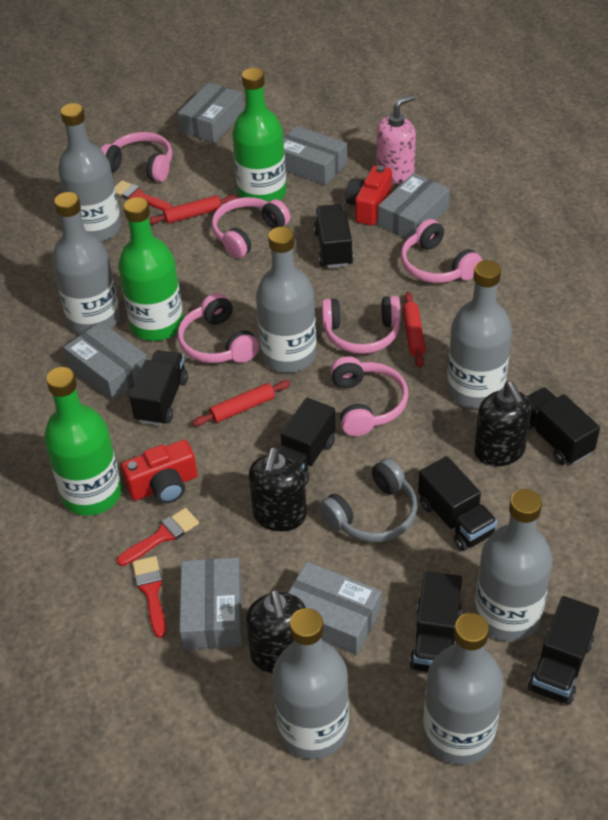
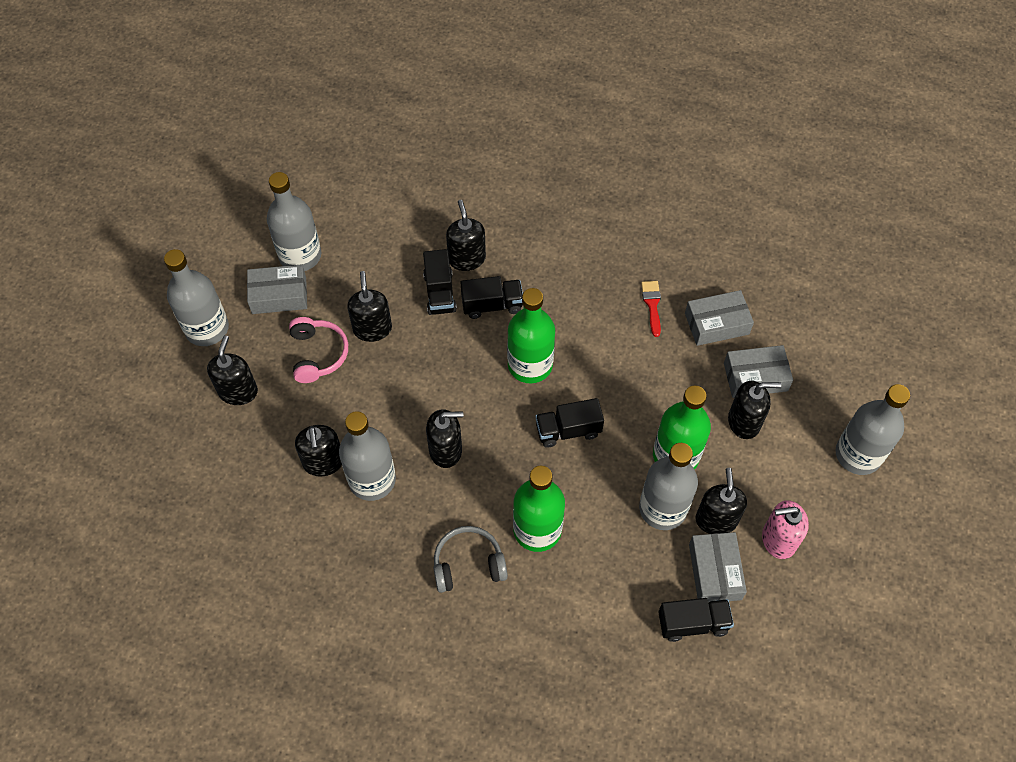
black soap dispenser: [246,589,306,673] [249,448,307,532] [474,382,532,466] = 3 -> [207,335,258,405] [295,425,342,477] [347,271,392,342] [426,409,463,468] [446,200,486,271] [695,468,747,534] [728,381,781,439] = 7
black truck: [129,350,188,426] [278,398,336,486] [314,204,354,268] [409,571,462,672] [418,456,497,551] [526,387,600,465] [528,596,599,705] = 7 -> [423,249,457,315] [460,276,523,319] [535,398,604,448] [658,598,734,642] = 4
grey bottle: [52,192,120,334] [58,103,121,242] [256,227,316,373] [272,608,349,759] [423,613,504,765] [447,260,512,408] [474,489,553,641] = 7 -> [164,249,229,346] [267,172,321,271] [339,411,396,501] [639,443,698,530] [835,384,910,475] = 5
grey box: [63,322,147,401] [178,82,244,143] [179,557,242,650] [283,125,347,186] [288,562,382,655] [378,173,450,239] = 6 -> [247,264,307,314] [685,290,754,346] [689,532,747,602] [724,345,793,398] = 4
pink headphones: [101,132,172,182] [178,293,259,363] [212,197,290,258] [322,296,401,354] [330,356,408,436] [401,219,483,283] = 6 -> [289,317,348,383] = 1
red brush: [115,180,172,211] [117,508,199,566] [133,556,166,638] = 3 -> [641,281,661,337] = 1
red camera: [121,440,198,504] [345,165,392,226] = 2 -> none = 0
red rolling pin: [149,195,237,224] [193,380,291,426] [402,292,426,368] = 3 -> none = 0

